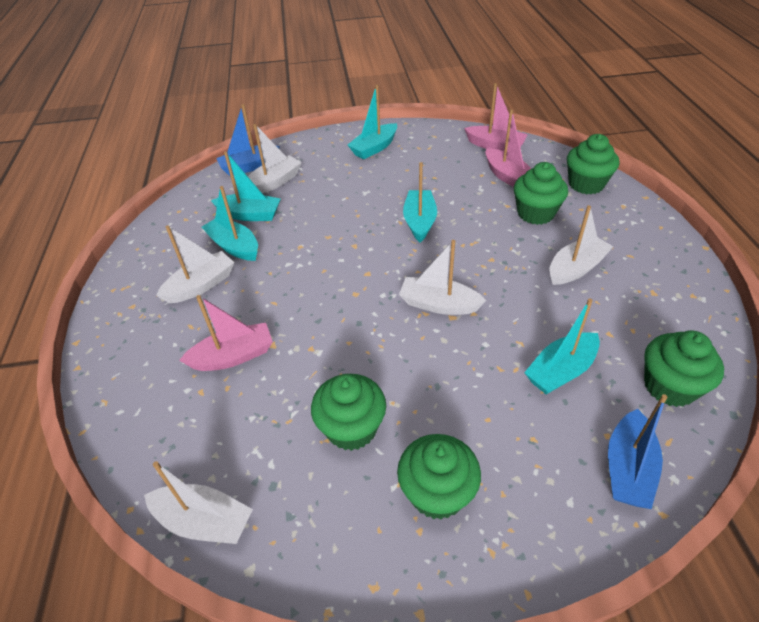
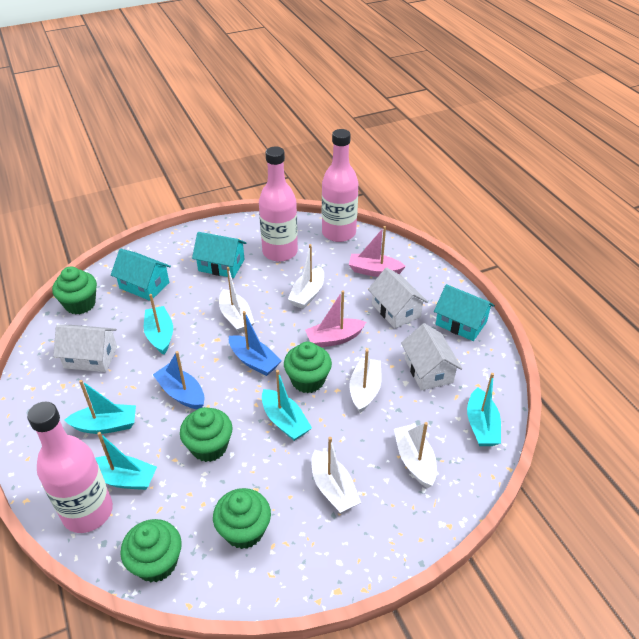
pink boat: [179,295,273,371] [464,83,528,151] [486,110,531,187] = 3 -> [305,290,366,347] [349,226,406,277] = 2
pink bottle: none = 0 -> [27,402,113,533] [259,147,298,262] [322,129,358,242] = 3
turquoise house: none = 0 -> [111,249,171,301] [192,232,247,278] [434,284,495,341] = 3
white house: none = 0 -> [53,325,117,372] [368,267,428,328] [401,323,462,391] = 3

